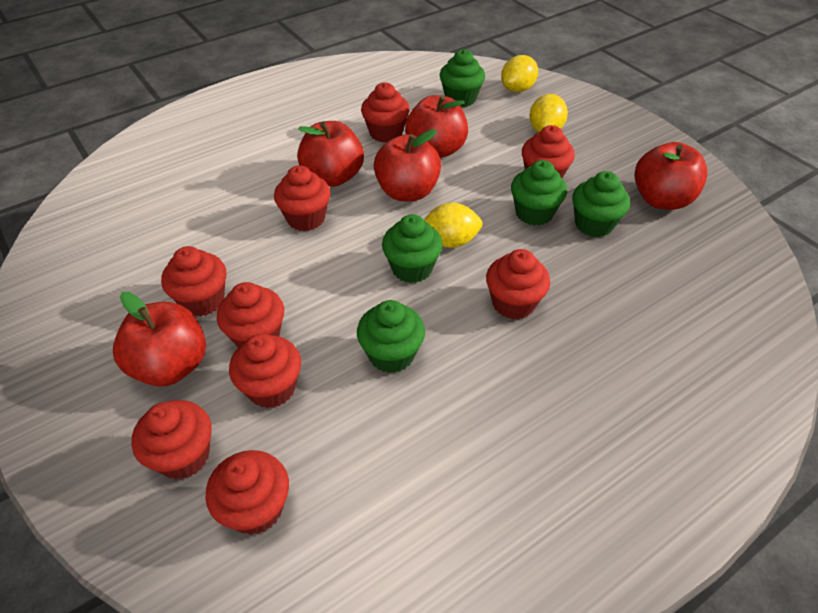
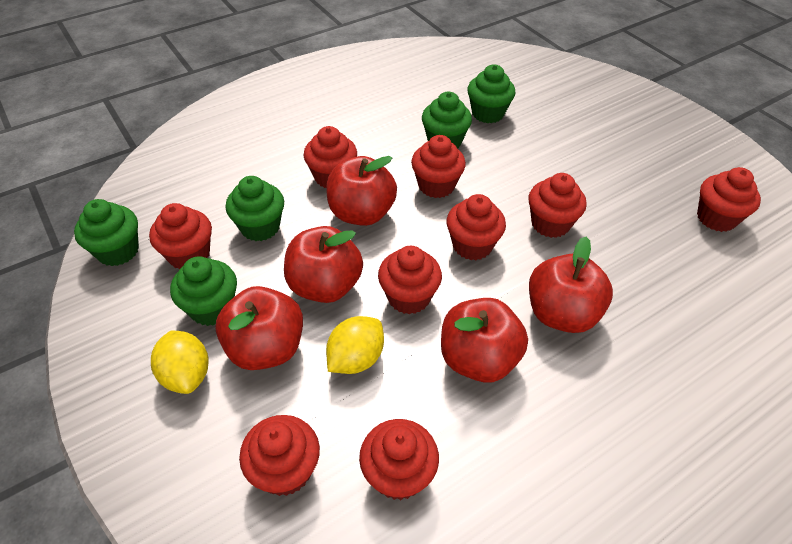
yellow lemon: [424,203,483,248] [501,55,538,92] [529,94,568,132] = 3 -> [151,331,209,394] [326,316,384,374] = 2

